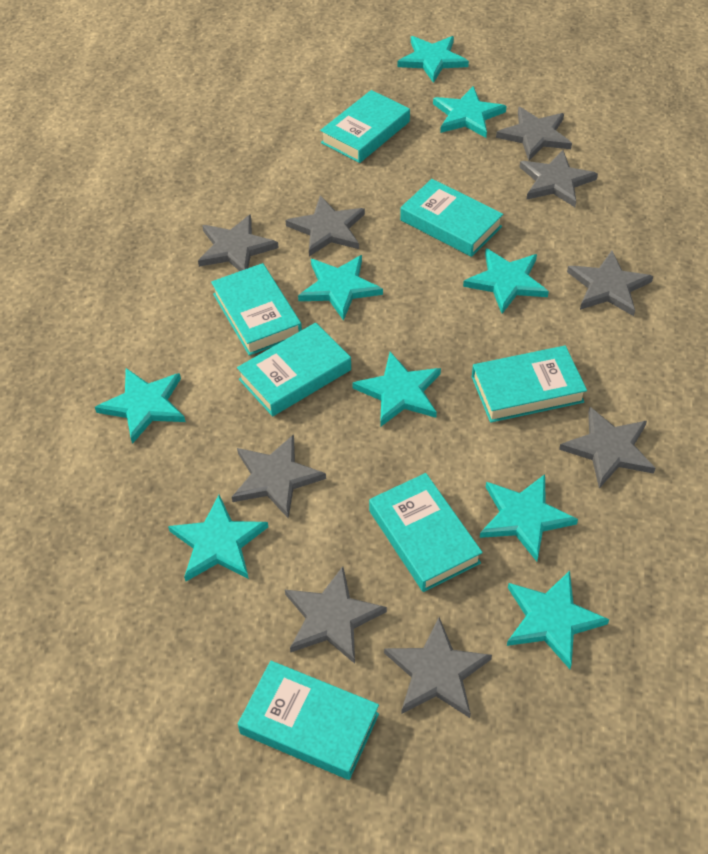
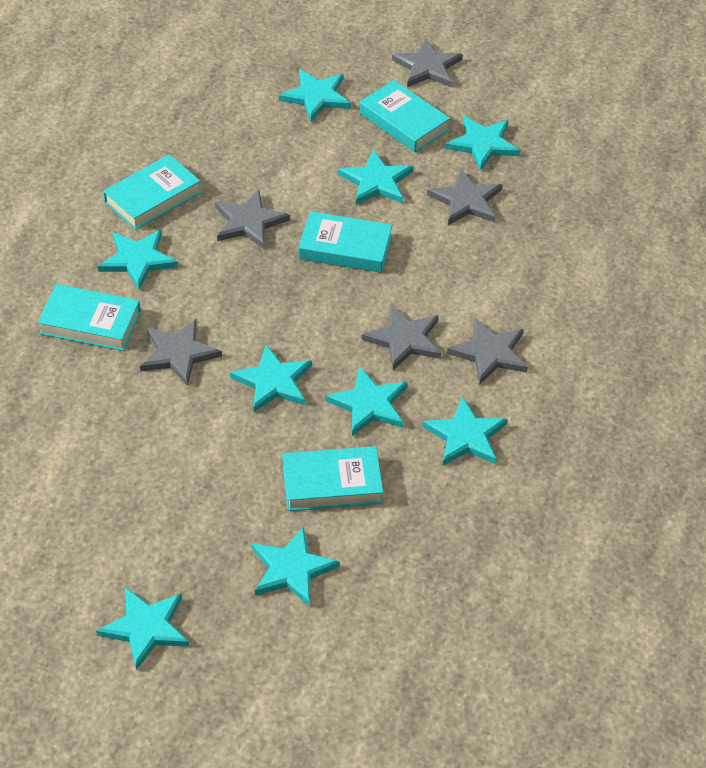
grey star: [198,214,279,271] [232,434,326,518] [285,567,387,664] [286,196,365,256] [384,617,492,718] [496,107,572,160] [520,150,598,207] [559,407,656,489] [567,251,653,316] = 9 -> [140,319,222,386] [215,190,290,249] [362,304,441,370] [392,39,463,87] [427,169,503,225] [447,318,528,385] = 6
turquoise book: [211,263,302,356] [237,323,351,416] [238,661,379,780] [320,90,410,163] [369,473,483,592] [400,179,503,257] [472,346,587,423] = 7 -> [37,284,141,351] [103,154,201,230] [283,446,383,511] [299,211,392,273] [359,80,450,152] = 5

